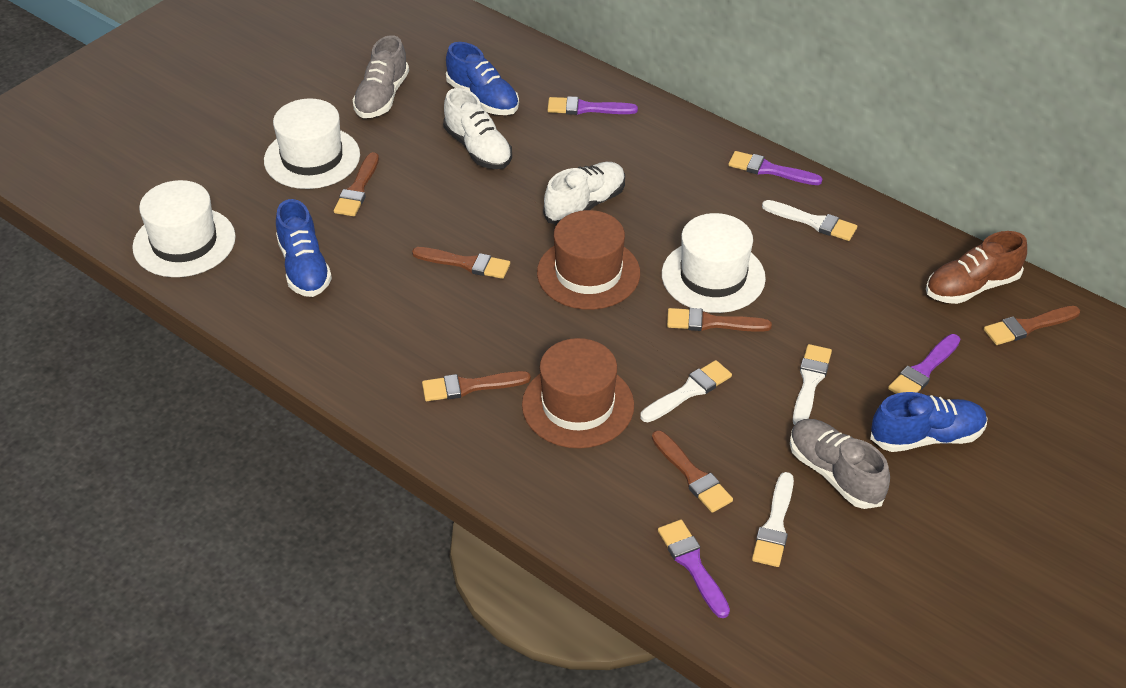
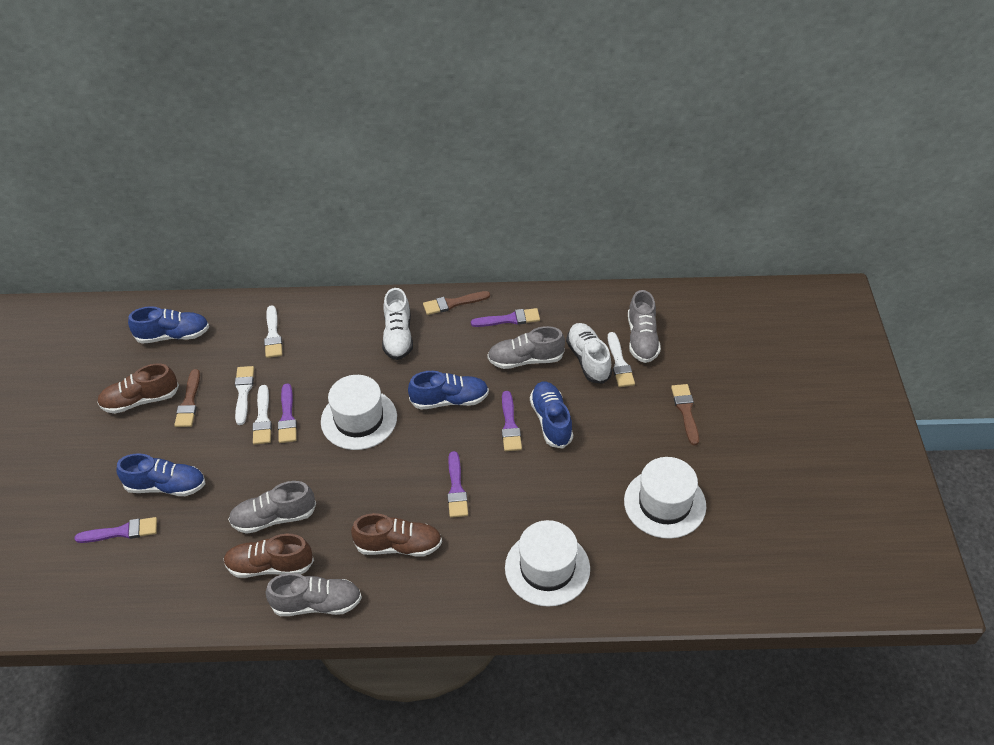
blue shoe: [276,199,332,297] [446,42,519,115] [870,392,988,452] = 3 -> [117,453,205,496] [128,306,209,344] [408,371,489,410] [530,382,573,449] = 4
brown brush: [334,152,379,216] [412,247,510,279] [422,371,531,401] [652,430,733,513] [667,308,772,332] [984,306,1080,345] = 6 -> [174,369,200,427] [423,291,490,315] [671,384,699,445] = 3
brown hat: [522,338,634,448] [537,210,640,310] = 2 -> none = 0
brown shoe: [926,231,1027,304] = 1 -> [97,363,179,414] [224,534,314,578] [351,513,442,557] = 3
grey shoe: [352,35,409,118] [790,419,890,509] = 2 -> [228,481,316,534] [266,573,362,616] [487,326,565,369] [628,290,661,363] = 4
purple brush: [547,96,638,115] [658,520,730,618] [728,151,822,185] [888,334,961,394] = 4 -> [75,517,157,543] [278,384,297,443] [447,451,468,518] [471,308,540,327] [502,391,522,451] = 5

